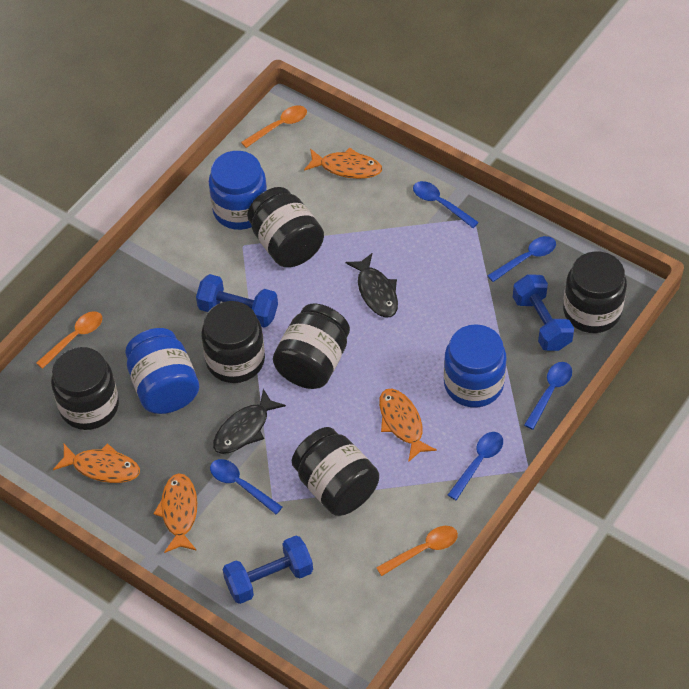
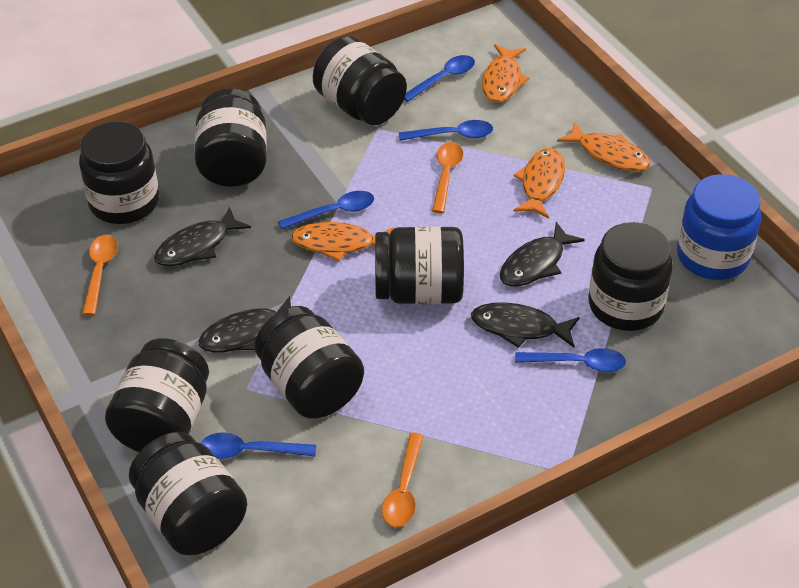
black fish: [213,389,286,454] [346,253,398,318] = 2 -> [154,207,251,266] [198,296,291,353] [471,302,580,348] [500,222,585,287] = 4
black jar: [51,347,119,430] [201,301,265,383] [247,187,324,267] [273,304,350,389] [292,427,379,516] [563,251,627,333] = 6 -> [79,122,159,224] [105,338,209,452] [129,432,247,555] [195,88,267,187] [255,306,364,419] [313,36,407,125] [375,226,464,304] [589,222,673,331] = 8
blue dumbbell: [196,274,278,328] [223,536,313,604] [513,274,574,351] = 3 -> none = 0
blue jar: [125,328,199,414] [209,151,267,230] [444,324,506,407] = 3 -> [677,174,761,280] = 1

